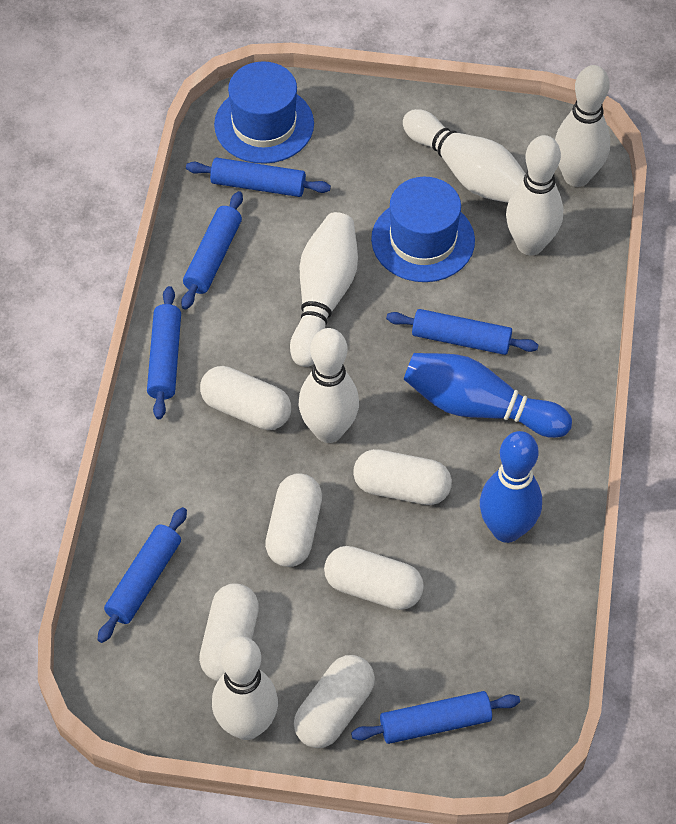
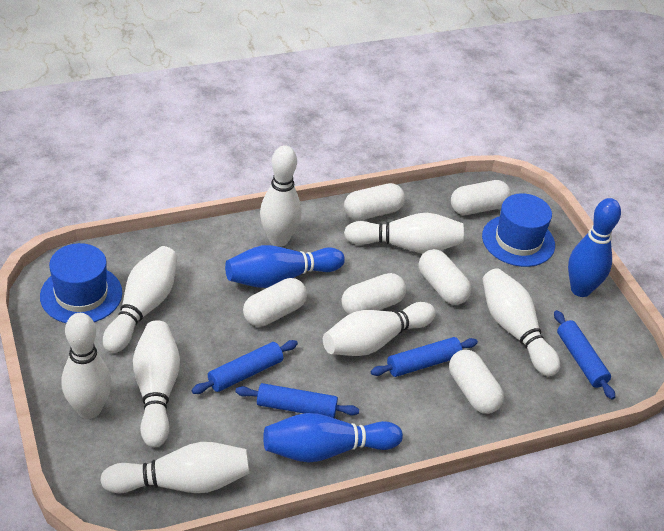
blue bowling pin: [404,353,572,438] [480,431,542,543] = 2 -> [225,245,345,288] [263,413,403,462] [568,198,621,297] = 3
blue rolling pin: [97,507,187,643] [147,286,181,419] [181,191,243,310] [186,157,331,197] [351,691,520,744] [386,309,538,355] = 6 -> [192,340,298,394] [235,383,359,418] [371,337,478,377] [554,310,615,400] = 4
white bowling pin: [212,636,278,740] [290,212,358,367] [299,328,359,443] [403,109,525,203] [506,135,563,256] [555,65,610,187] = 6 -> [61,313,112,419] [100,442,249,493] [103,246,177,353] [133,320,180,447] [260,145,302,247] [323,302,436,356] [344,213,464,253] [482,268,560,376] = 8

